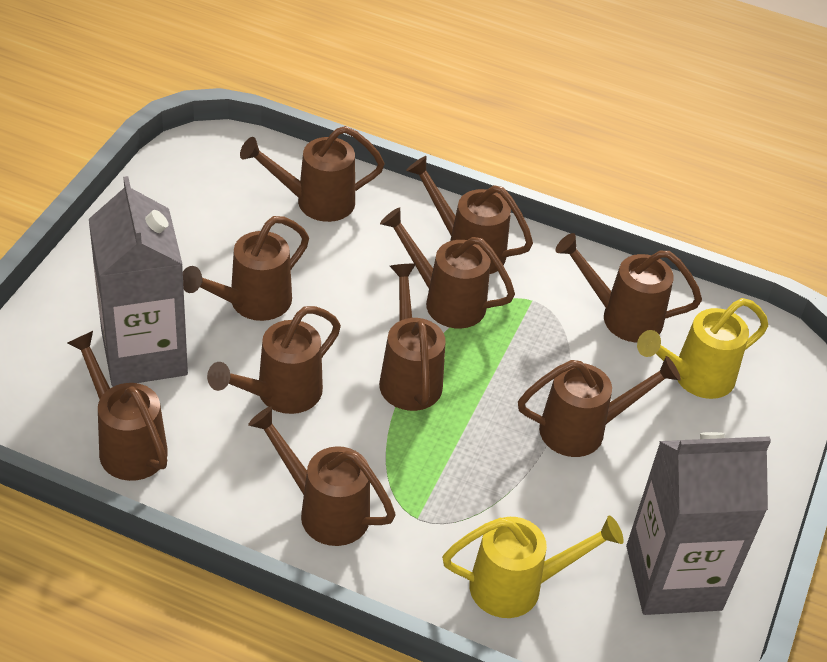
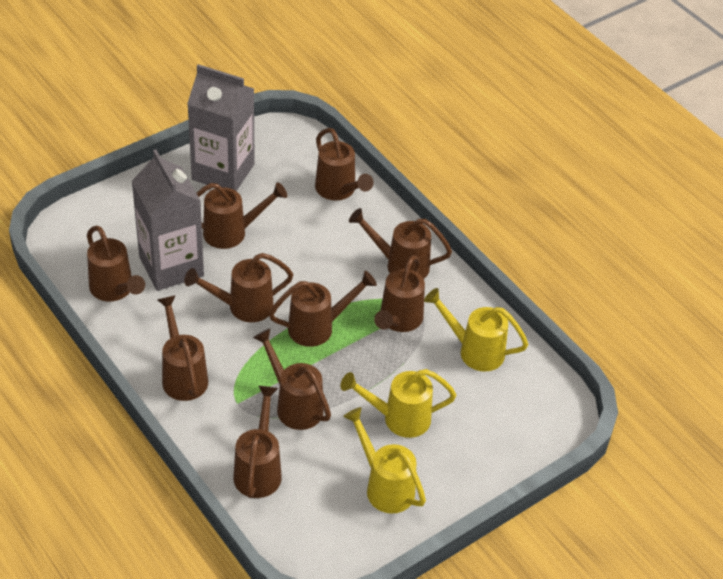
yellow watering can: [442,516,624,618] [637,298,768,399] = 2 -> [340,369,456,438] [343,407,426,514] [424,288,528,372] = 3

